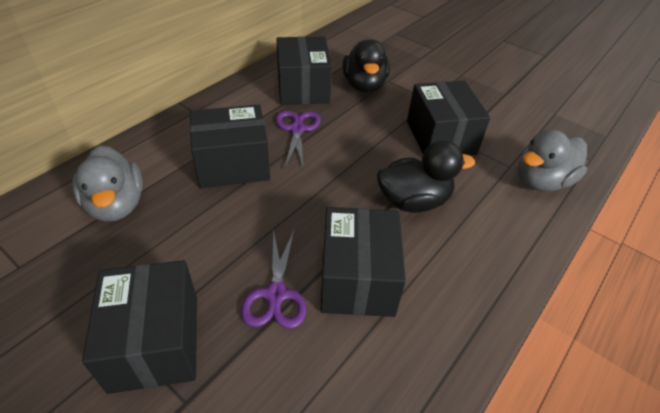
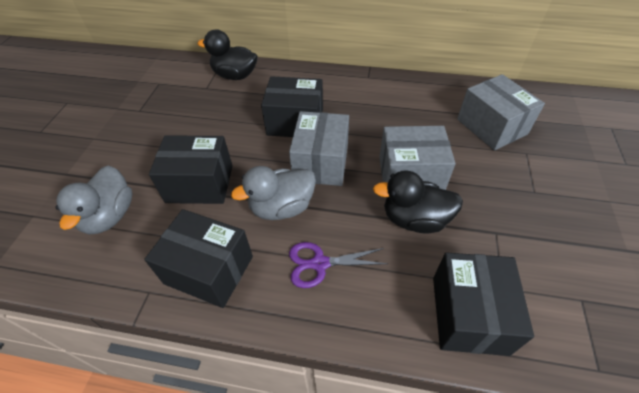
black box: [82,260,197,394] [190,105,270,188] [277,36,332,105] [320,207,406,317] [407,81,490,156] = 5 -> [144,209,253,308] [149,136,233,204] [261,76,323,137] [433,253,534,356] = 4
grey box: none = 0 -> [289,111,349,186] [379,126,456,190] [457,74,545,150] = 3
purple scissors: [241,229,307,329] [276,111,321,170] = 2 -> [289,242,388,288] = 1

